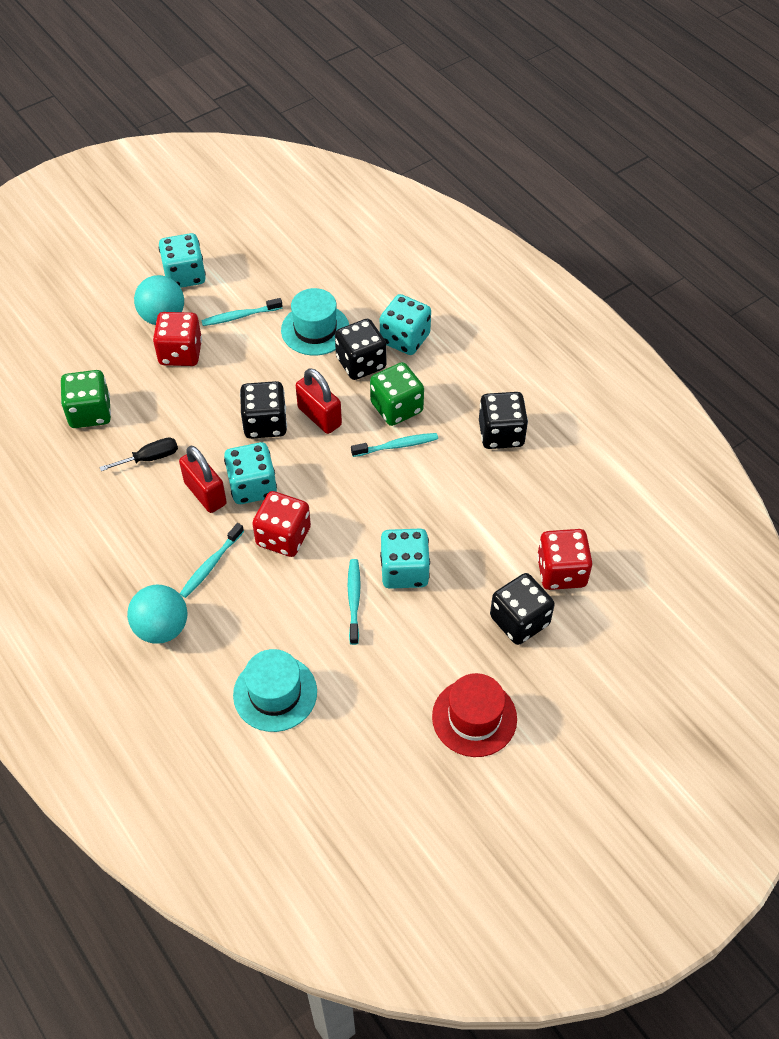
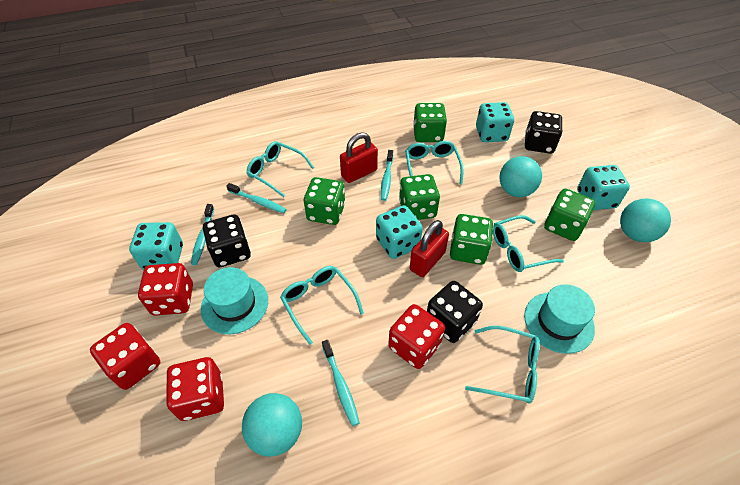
black dice: [240,381,287,439] [335,319,387,380] [479,392,528,449] [490,573,555,645] = 4 -> [203,214,251,267] [427,281,483,343] [525,111,562,154] = 3
black screwdriver: [99,437,178,471] = 1 -> none = 0
green dice: [61,370,111,428] [370,362,424,426] = 2 -> [304,177,345,225] [399,174,440,220] [413,103,447,142] [450,214,493,265] [544,189,595,241] = 5
red dice: [153,312,202,366] [252,491,311,557] [537,529,593,590] = 3 -> [90,323,160,390] [138,263,193,316] [166,357,224,421] [388,304,445,369] = 4
red hat: [432,673,517,757] = 1 -> none = 0
turquoise ball: [127,585,187,644] [134,275,184,325] = 2 -> [242,393,302,457] [499,156,542,197] [620,198,671,242] = 3
turquoise glasses: none = 0 -> [246,141,314,197] [280,266,364,345] [405,141,464,184] [465,326,540,404] [493,215,564,272] = 5

